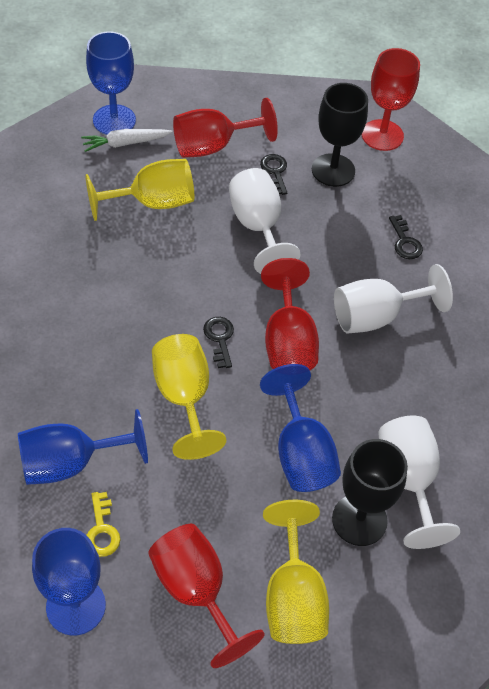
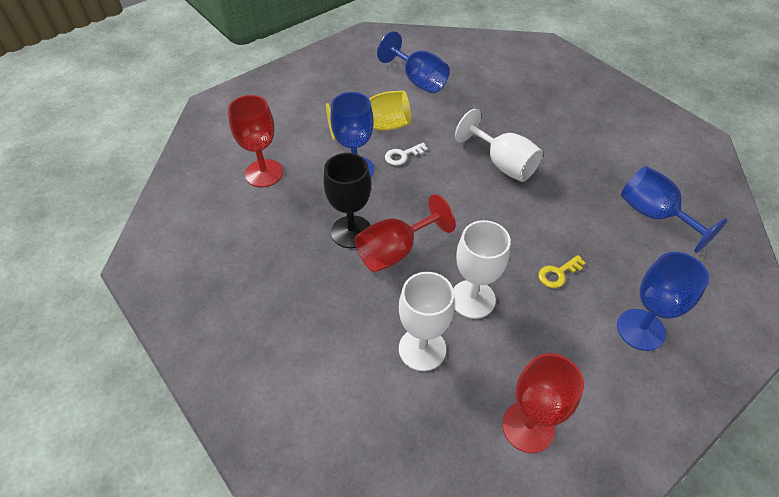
black goblet: [312,83,368,187] [332,439,408,546] = 2 -> [323,153,371,248] = 1
black key: [203,317,234,368] [260,154,287,195] [389,215,423,259] = 3 -> none = 0
red goblet: [149,524,265,668] [173,98,278,158] [261,258,319,370] [362,48,420,151] = 4 -> [228,95,283,187] [355,194,456,272] [502,353,584,453] = 3
white carrot: [81,129,173,152] = 1 -> none = 0
white key: none = 0 -> [385,143,428,166] = 1
yellow goblet: [85,159,194,221] [152,334,226,460] [263,500,329,644] = 3 -> [326,91,411,140] = 1

